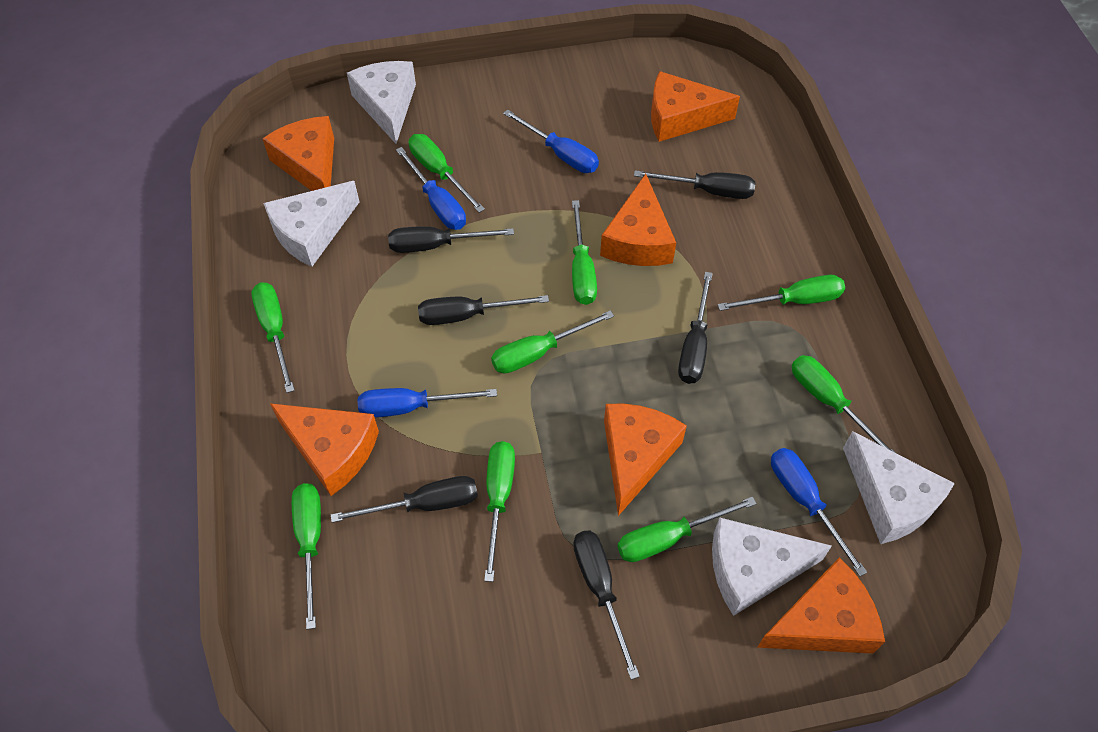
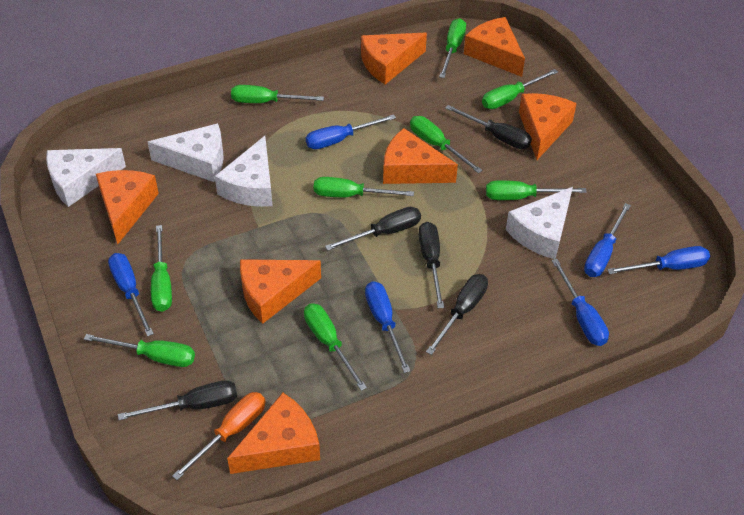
black screwdriver: [331,476,478,523] [388,226,514,253] [418,295,549,325] [573,530,640,680] [634,170,755,199] [678,272,713,384] = 6 -> [118,380,237,420] [325,207,421,251] [418,222,444,308] [426,274,488,355] [445,105,532,149] = 5
blue screwdriver: [357,388,497,417] [396,147,466,230] [503,109,599,173] [771,448,867,576] = 4 -> [108,253,154,336] [306,114,396,149] [365,281,411,373] [552,259,609,346] [584,203,631,277] [607,246,710,274] = 6
orange cheese: [262,116,334,191] [270,404,379,496] [600,174,676,266] [604,404,687,516] [651,71,740,142] [757,557,885,654] = 6 -> [96,170,159,244] [227,393,320,474] [240,259,321,324] [361,33,427,85] [383,128,458,184] [464,17,525,77] [519,93,577,160] = 7
orange screwdriver: none = 0 -> [172,392,266,480] = 1

